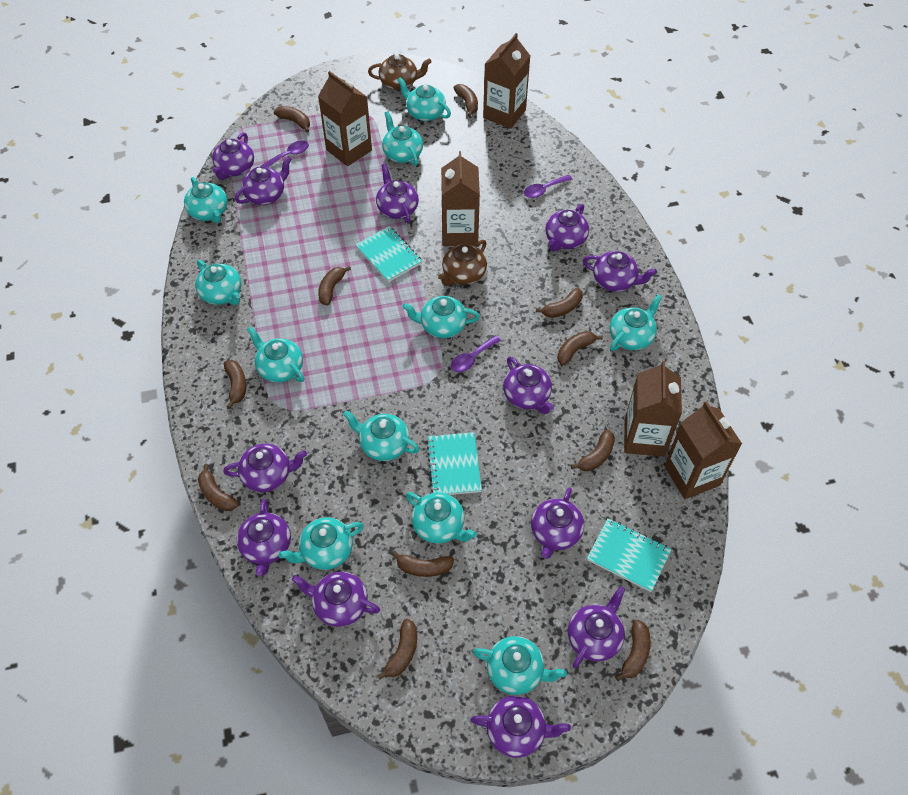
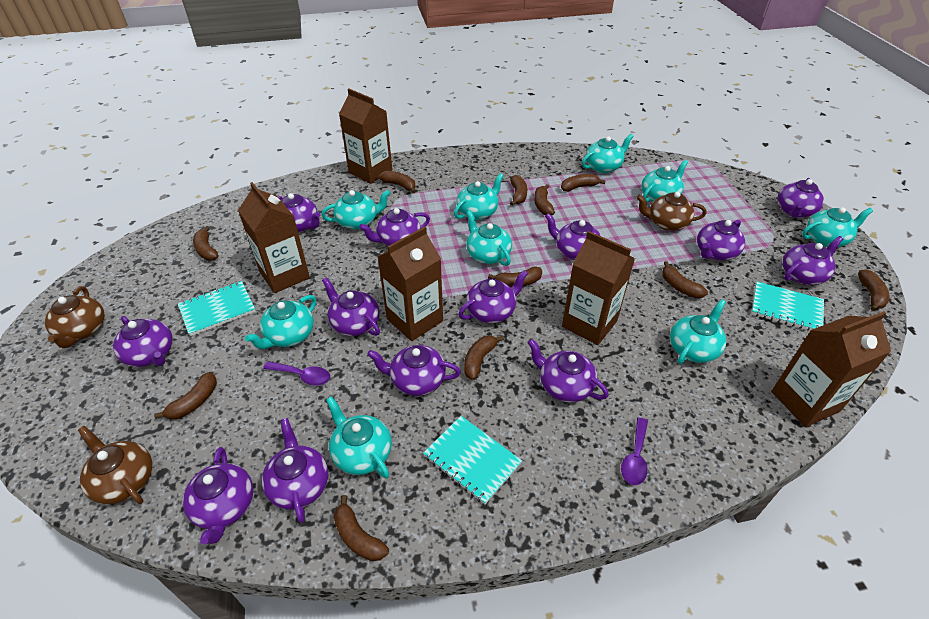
brown teapot: [368,54,432,90] [438,240,487,286] = 2 -> [45,286,105,348] [78,426,153,504] [636,192,706,231] = 3
purple spoon: [261,140,309,168] [451,335,501,372] [524,175,573,198] = 3 -> [263,361,330,386] [621,418,648,485] = 2
purple teapot: [212,132,254,180] [223,443,307,492] [235,157,291,205] [237,499,291,576] [292,572,380,627] [376,163,419,223] [471,695,571,758] [503,356,554,414] [531,487,584,559] [545,204,589,252] [568,586,625,668] [583,251,657,292] = 12 -> [113,316,173,367] [183,447,253,544] [262,418,328,523] [276,193,321,232] [322,278,380,336] [359,208,430,246] [367,345,461,396] [458,270,528,323] [528,339,609,402] [545,213,601,260] [697,220,745,261] [777,178,824,218] [782,236,843,285] = 13
turquoise teapot: [184,177,228,223] [195,260,242,305] [247,327,305,383] [279,517,364,570] [343,410,420,461] [382,111,423,166] [397,77,451,121] [402,296,480,338] [406,492,477,544] [473,636,567,695] [610,294,662,351] = 11 -> [245,295,316,349] [322,190,390,229] [326,396,392,479] [454,173,504,220] [466,210,512,266] [582,134,634,173] [641,160,688,202] [670,299,726,364] [802,207,873,247] = 9

